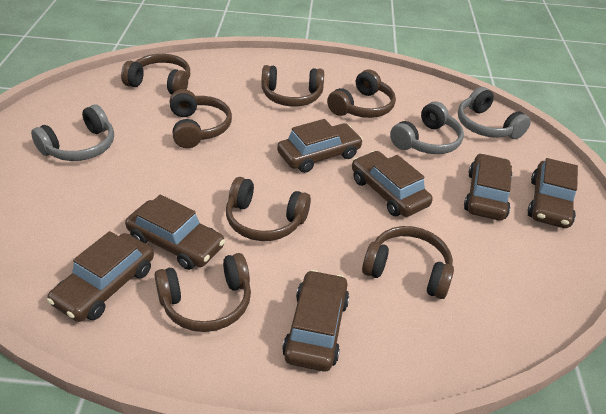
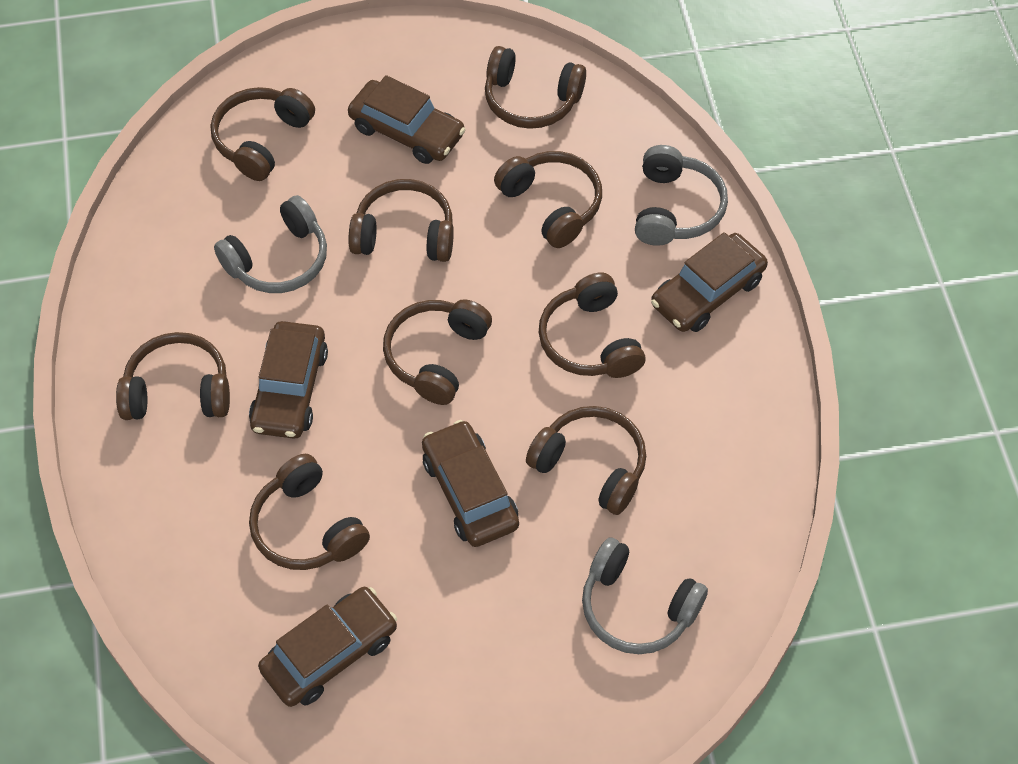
brown car: [47,231,154,322] [125,195,225,270] [277,119,363,173] [282,270,349,372] [352,151,433,217] [464,153,512,221] [527,158,578,228] = 7 -> [249,321,328,439] [258,587,397,707] [348,75,466,164] [422,420,519,547] [651,232,768,332] = 5
brown headphones: [121,54,190,94] [155,253,251,332] [170,89,232,148] [226,177,311,241] [261,65,324,106] [327,70,396,118] [362,226,454,299] = 7 -> [116,332,230,420] [211,87,315,181] [249,454,370,570] [348,179,454,262] [383,299,492,405] [485,46,586,129] [494,151,602,248] [526,406,646,515] [538,273,645,378] = 9

